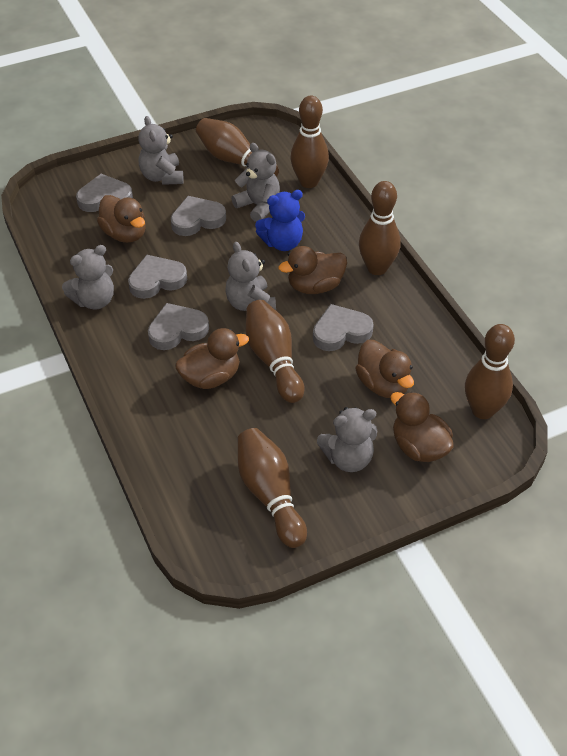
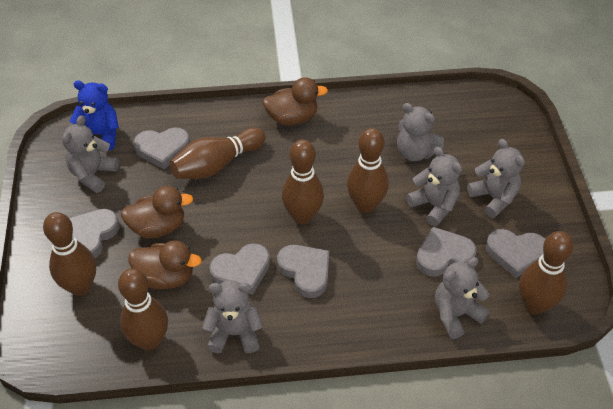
brown duck: [97,195,146,243] [175,328,249,389] [278,246,347,294] [355,340,414,398] [390,392,454,462] = 5 -> [121,186,193,239] [129,241,202,289] [263,77,328,125] = 3
grey heart: [76,174,133,212] [128,255,187,299] [148,303,209,350] [171,196,226,236] [313,304,374,351] = 5 -> [69,209,119,258] [133,128,190,169] [209,243,270,294] [277,245,329,298] [416,227,477,276] [485,229,545,278] = 6
grey teddy bear: [62,245,114,310] [138,116,183,185] [225,242,276,311] [231,143,280,222] [317,407,377,472] = 5 -> [62,115,119,193] [202,280,263,353] [397,103,444,161] [407,147,462,226] [435,257,490,339] [467,139,525,218] = 6

